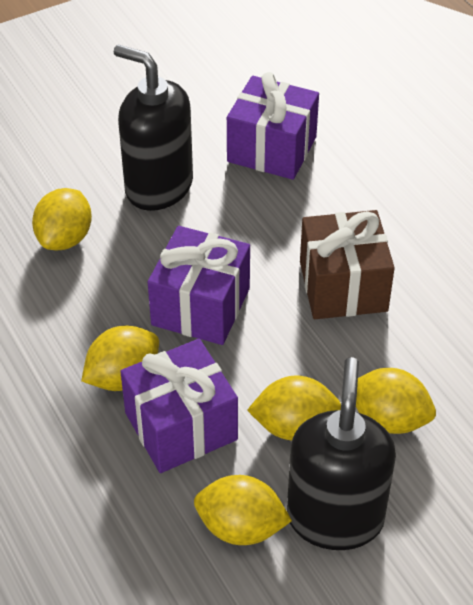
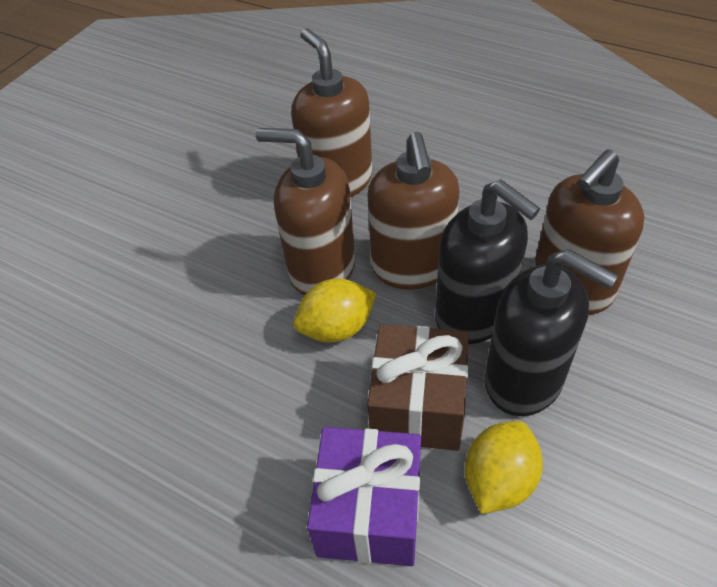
brown soap dispenser: none = 0 -> [256,128,355,295] [291,28,372,197] [368,132,459,290] [533,149,644,315] = 4
purple gift: [120,339,238,473] [148,226,250,345] [227,72,319,180] = 3 -> [307,427,421,566] = 1
yellow lemon: [32,188,92,250] [81,326,159,391] [194,475,292,545] [247,375,341,441] [356,368,436,434] = 5 -> [293,279,377,343] [465,421,543,514] = 2

